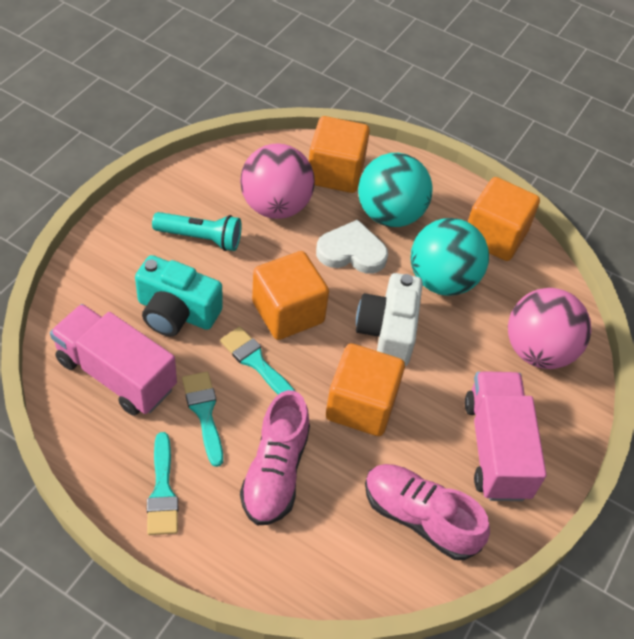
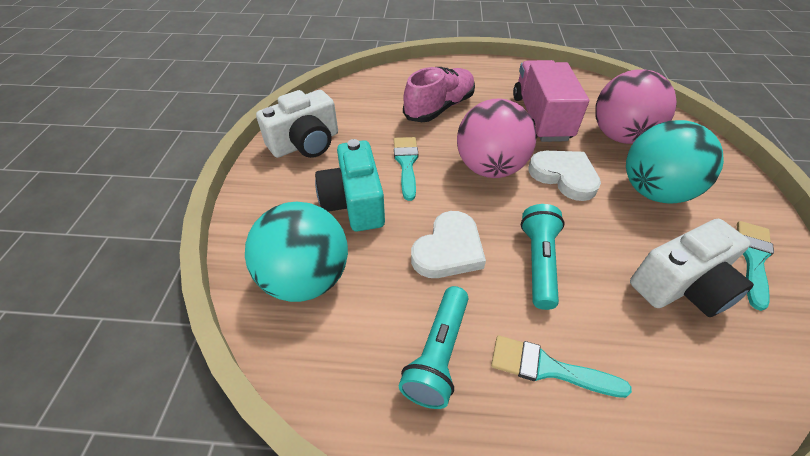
orange cube: [252,251,329,340] [309,116,370,193] [326,344,405,436] [468,177,540,261] = 4 -> none = 0
pink shoe: [240,390,310,526] [365,464,490,560] = 2 -> [403,67,475,122] = 1
pink truck: [50,304,177,416] [465,371,547,501] = 2 -> [513,60,589,142] = 1
turquoise flashlight: [152,212,242,251] = 1 -> [399,286,468,409] [521,204,565,310] = 2
white camera: [356,273,423,366] = 1 -> [256,90,338,158] [630,219,754,317] = 2
white heart: [316,219,388,274] = 1 -> [411,211,486,278] [528,151,601,201] = 2

